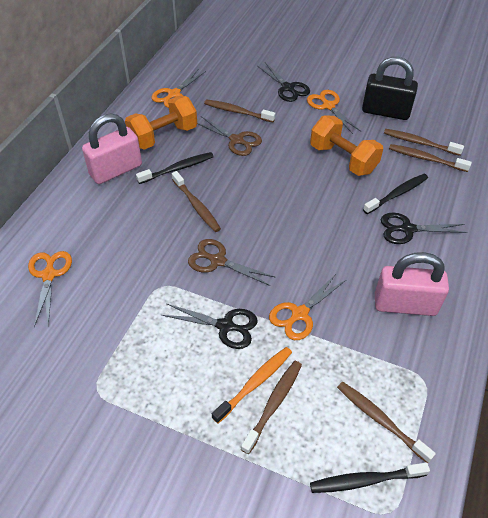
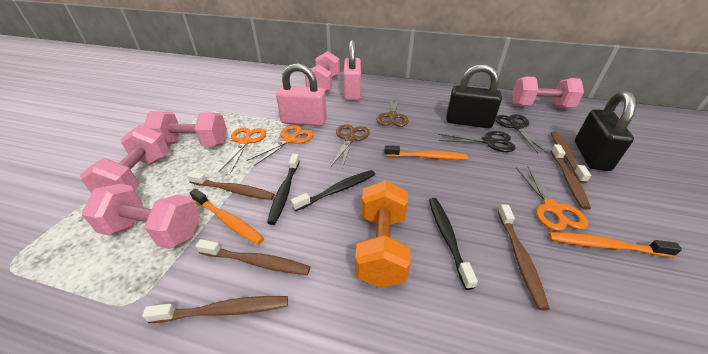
black padlock: [362,57,418,120] = 1 -> [446,64,502,128] [575,91,636,171] = 2
black scissors: [162,304,258,349] [257,62,310,102] [381,213,468,244] = 3 -> [438,131,516,152] [495,114,548,154] = 2
orange dumbbell: [125,96,197,150] [310,115,383,176] = 2 -> [355,181,411,288] = 1
orange scissors: [28,251,72,327] [151,69,206,108] [269,273,346,340] [307,90,361,134] = 4 -> [219,127,266,173] [246,125,313,166] [516,166,588,231] = 3
orange toothbrush: [212,347,292,424] = 1 -> [189,189,264,245] [384,145,468,160] [548,232,682,257] = 3
pink dumbbell: none = 0 -> [80,125,169,193] [82,184,200,249] [144,111,227,147] [305,51,340,92] [512,76,584,108] = 5

